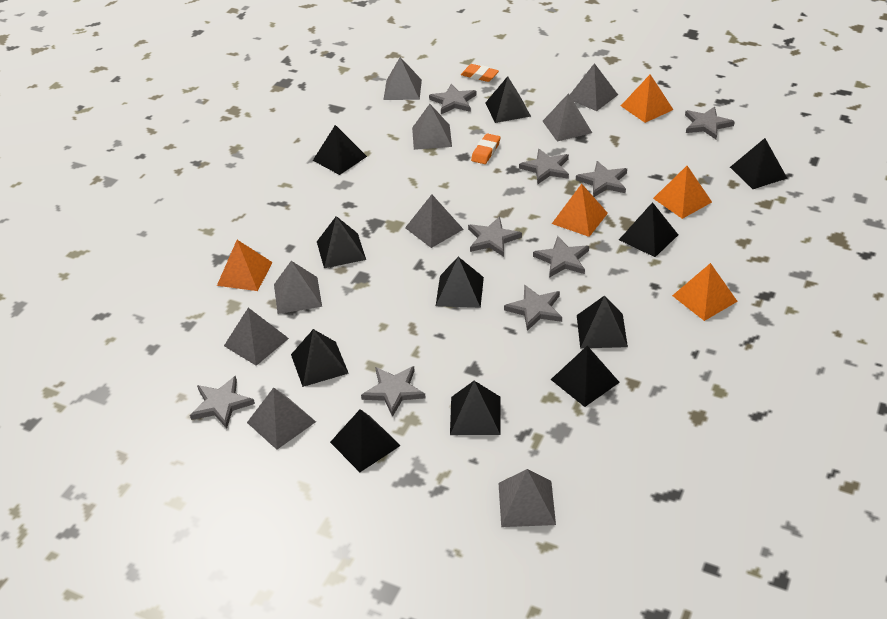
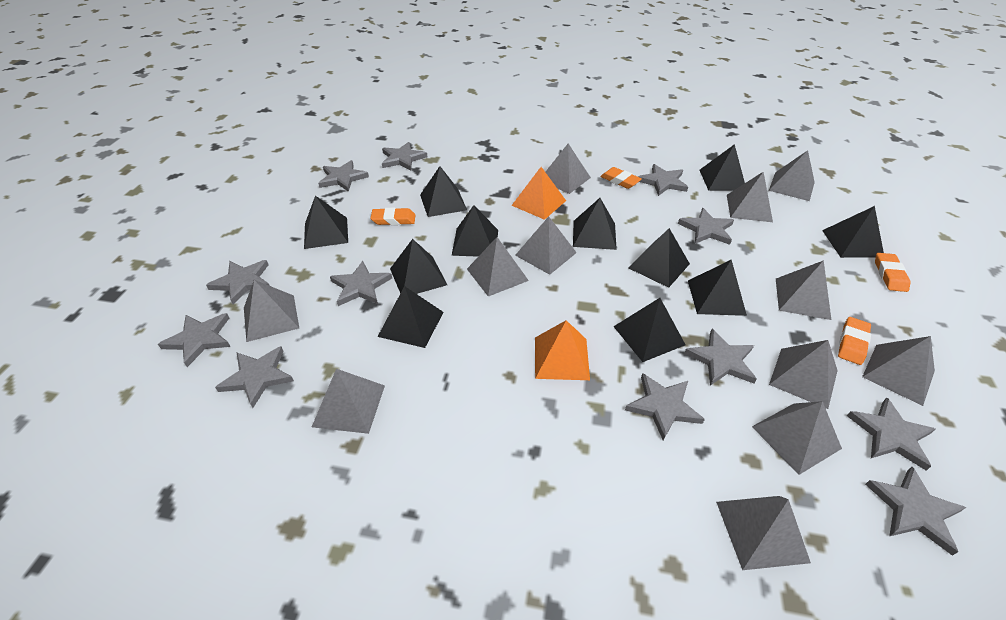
grey pyramid: [224,308,289,366] [247,387,316,450] [274,261,322,314] [383,57,422,100] [405,195,464,248] [412,104,452,150] [498,469,556,527] [543,93,592,142] [570,63,618,111] = 9 -> [244,280,299,342] [312,369,385,434] [467,237,529,297] [515,216,577,275] [546,144,591,194] [716,496,811,570] [727,171,773,222] [752,401,842,475] [769,150,815,201] [769,340,838,409] [776,260,831,320] [862,336,935,406] = 12
grey star: [190,376,255,429] [361,366,426,417] [429,84,477,114] [468,216,522,257] [504,285,562,331] [519,149,569,184] [533,236,589,278] [576,161,627,197] [685,106,735,139] = 9 -> [158,313,231,367] [206,260,270,305] [215,346,294,408] [318,160,369,192] [330,261,392,306] [382,142,427,171] [625,373,705,440] [638,164,688,196] [678,208,734,245] [684,329,757,386] [847,398,935,471] [865,467,966,556] = 12
orange eraser: [461,64,499,82] [471,133,500,164] = 2 -> [371,208,415,225] [600,167,642,189] [838,317,871,365] [875,253,911,292] = 4
orange pyramid: [217,240,273,291] [552,184,608,237] [621,74,674,123] [653,166,712,219] [672,263,738,321] = 5 -> [511,167,566,220] [535,320,590,380] = 2

